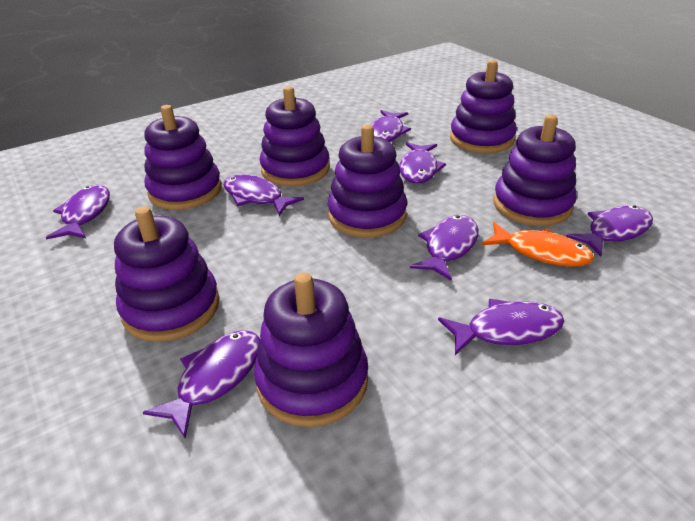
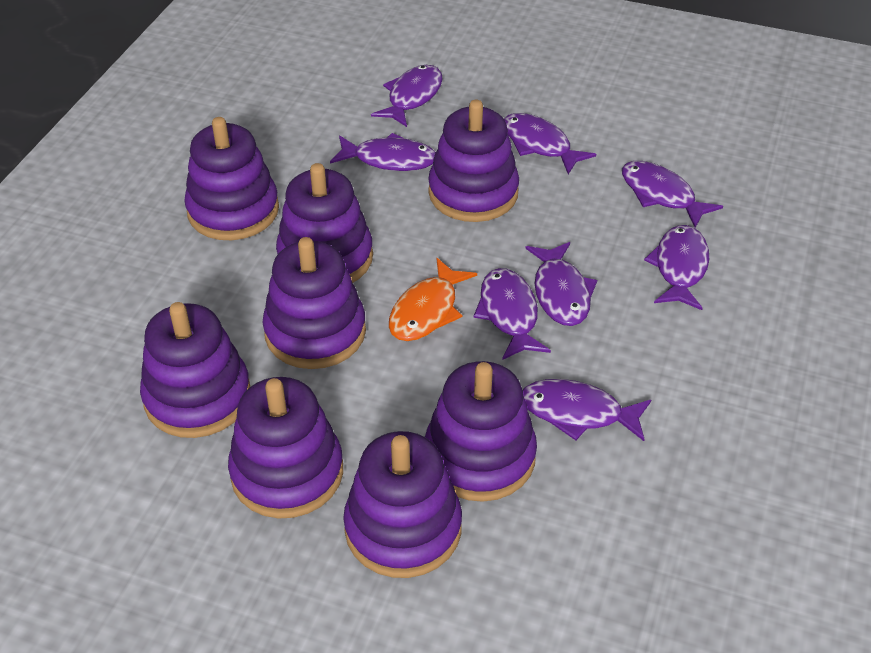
purple stacking toy: [114,206,220,342] [144,105,222,210] [254,272,368,427] [260,86,330,186] [328,125,407,238] [450,60,517,153] [493,114,576,226] = 7 -> [140,302,250,438] [184,117,279,240] [228,377,343,519] [263,237,366,369] [276,163,373,283] [343,431,462,578] [425,361,537,502] [428,100,519,222] = 8

